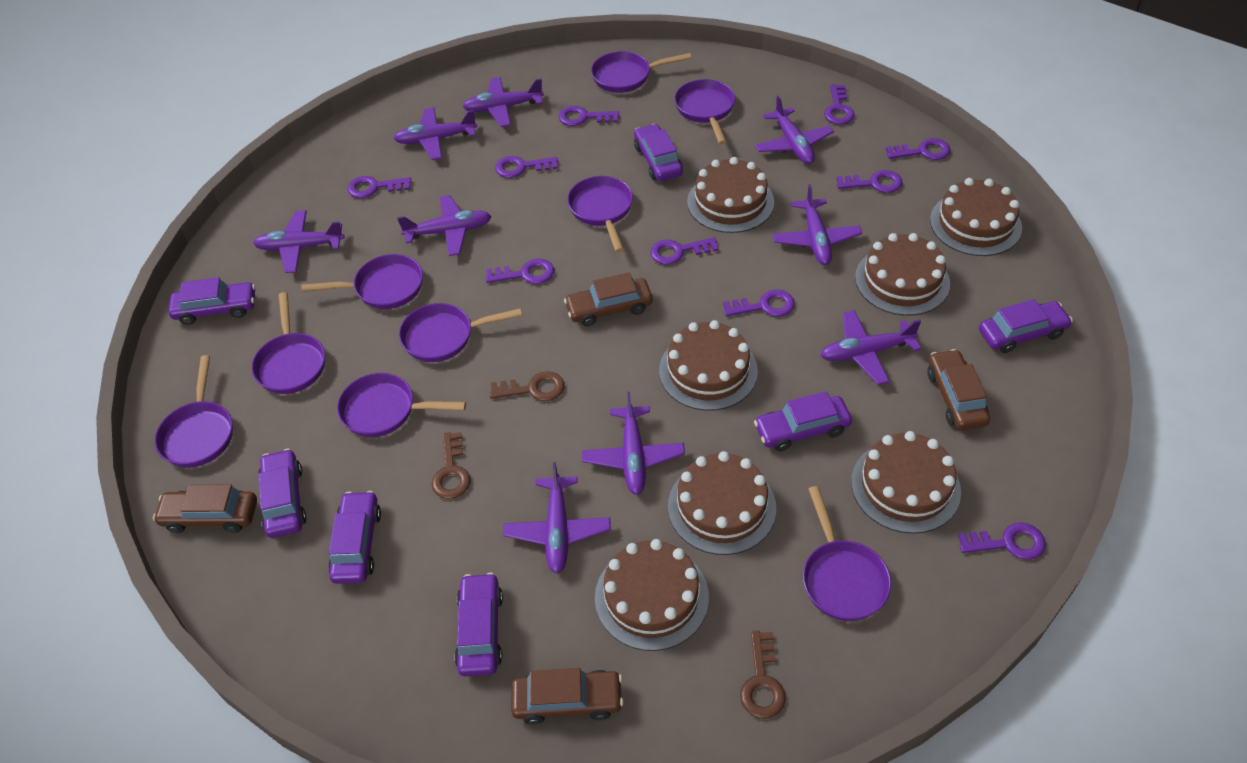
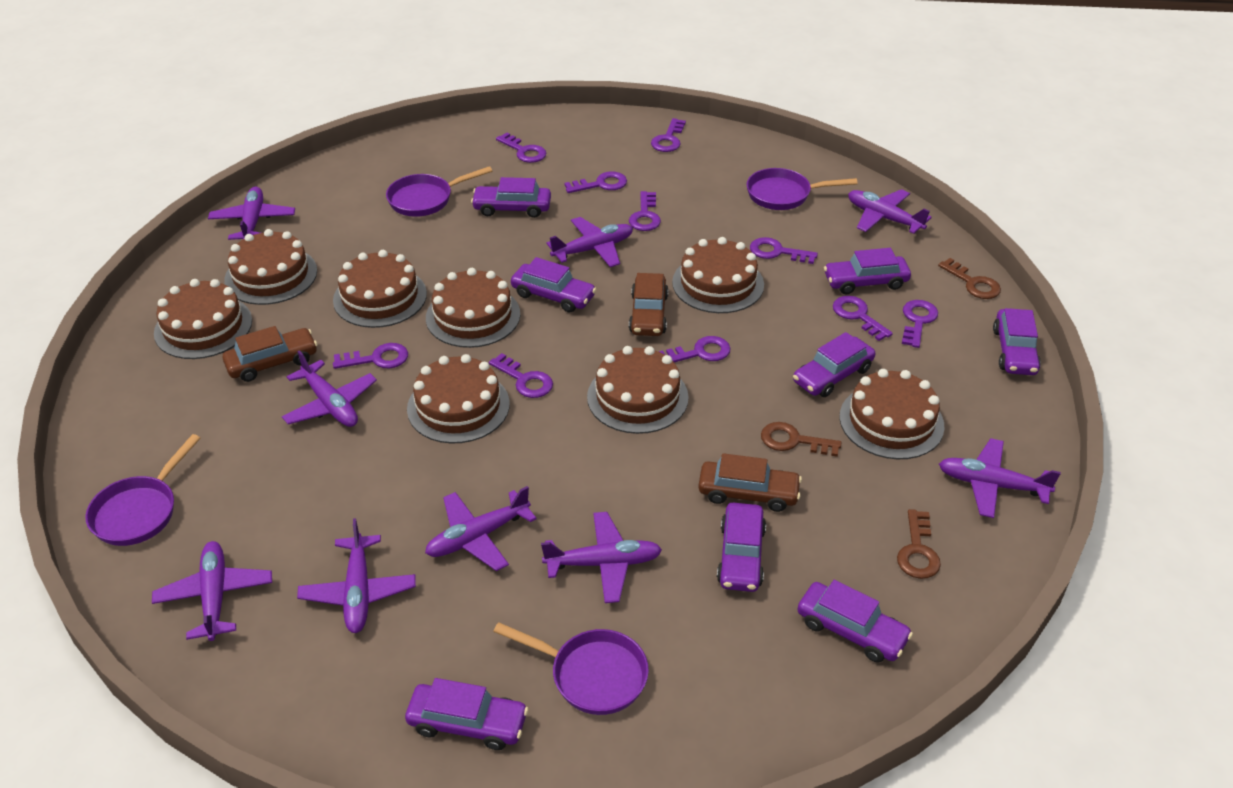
brown cake: [595,539,709,651] [659,320,758,411] [668,451,776,555] [687,157,774,233] [851,431,961,534] [855,233,950,316] [930,178,1022,256] = 7 -> [154,279,252,359] [224,229,317,305] [333,250,427,328] [407,354,510,444] [426,268,520,348] [587,346,689,434] [672,237,764,313] [839,369,944,459] = 8
brown car: [153,485,257,533] [511,668,624,725] [564,272,653,326] [927,349,990,430] = 4 -> [223,326,317,382] [629,273,668,336] [698,453,802,512] = 3
purple car: [168,277,255,325] [258,448,307,538] [328,491,381,584] [454,573,503,676] [634,124,683,181] [754,391,852,451] [979,299,1073,353] = 7 -> [405,678,529,750] [471,177,551,218] [511,257,596,313] [717,503,766,592] [793,332,876,397] [797,580,913,663] [824,248,911,294] [993,308,1041,375] = 8
purple pan: [154,355,233,468] [251,292,325,394] [301,254,423,309] [337,373,466,437] [399,303,522,362] [567,176,633,252] [591,51,691,93] [674,79,735,145] [803,486,891,621] = 9 -> [85,434,200,546] [386,166,492,217] [493,622,649,715] [747,168,858,210] = 4

